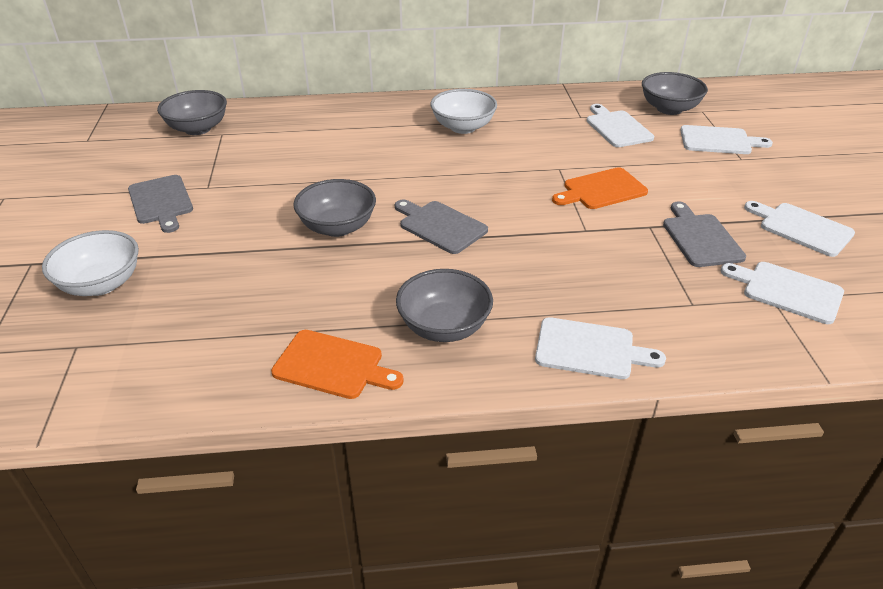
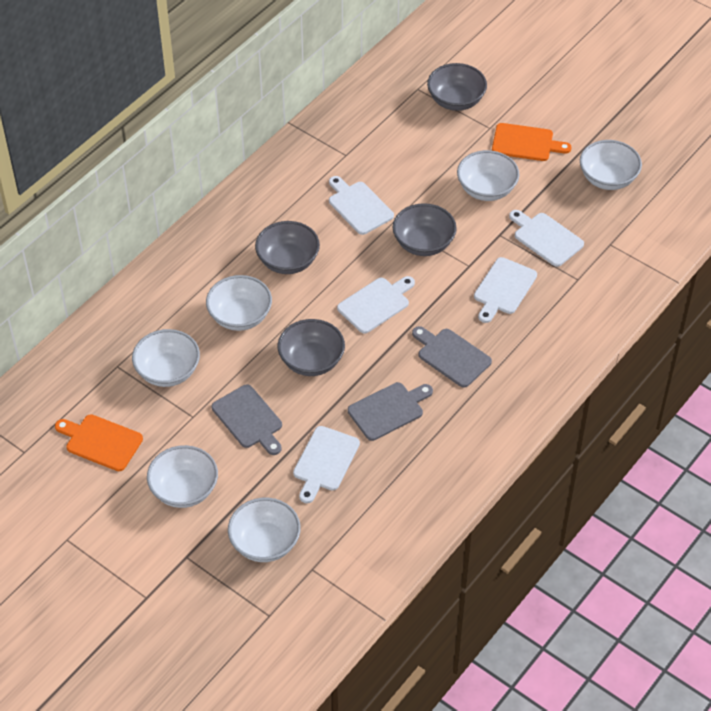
white bowl: [42,230,139,296] [430,89,497,134] = 2 -> [132,329,200,387] [147,445,218,508] [206,275,272,331] [228,498,301,562] [457,150,519,201] [580,140,642,190] = 6

